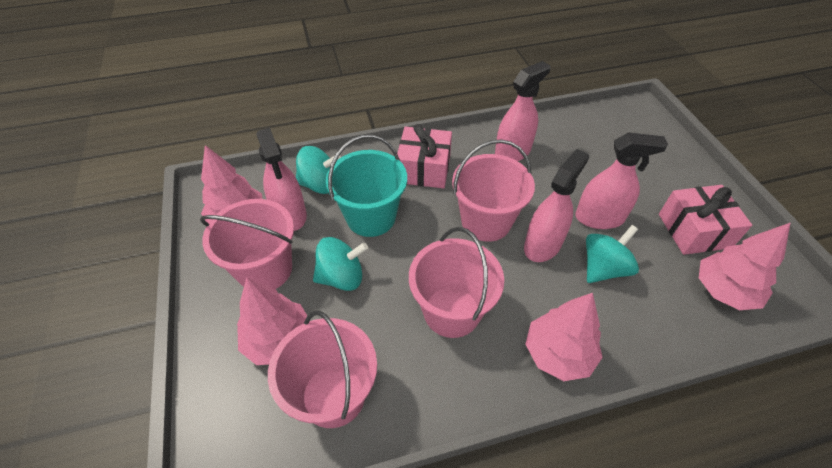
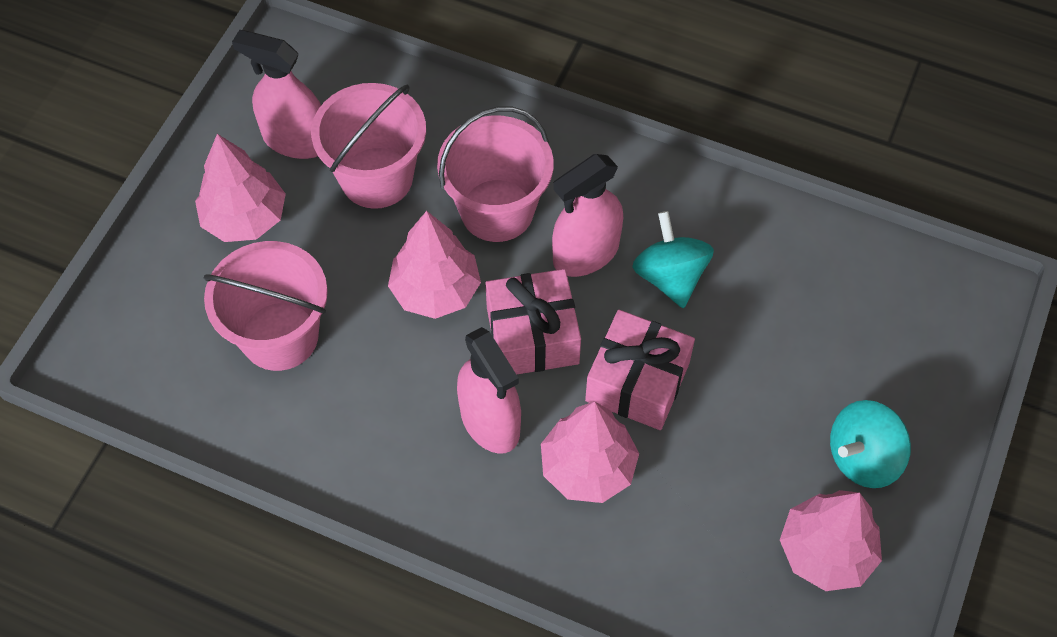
pink bucket: [200,199,294,289] [268,311,377,428] [409,227,504,338] [452,139,535,242] = 4 -> [203,241,328,371] [311,83,426,209] [437,106,554,242] = 3
pink spray bottle: [256,128,307,231] [495,61,551,161] [524,149,589,262] [575,132,668,229] = 4 -> [232,30,321,159] [457,327,521,454] [552,154,623,277] = 3
turquoise bucket: [326,135,407,237] = 1 -> none = 0
turquoise spinning top: [296,146,341,194] [313,237,368,291] [586,225,639,283] = 3 -> [632,211,714,308] [830,400,911,488] = 2

